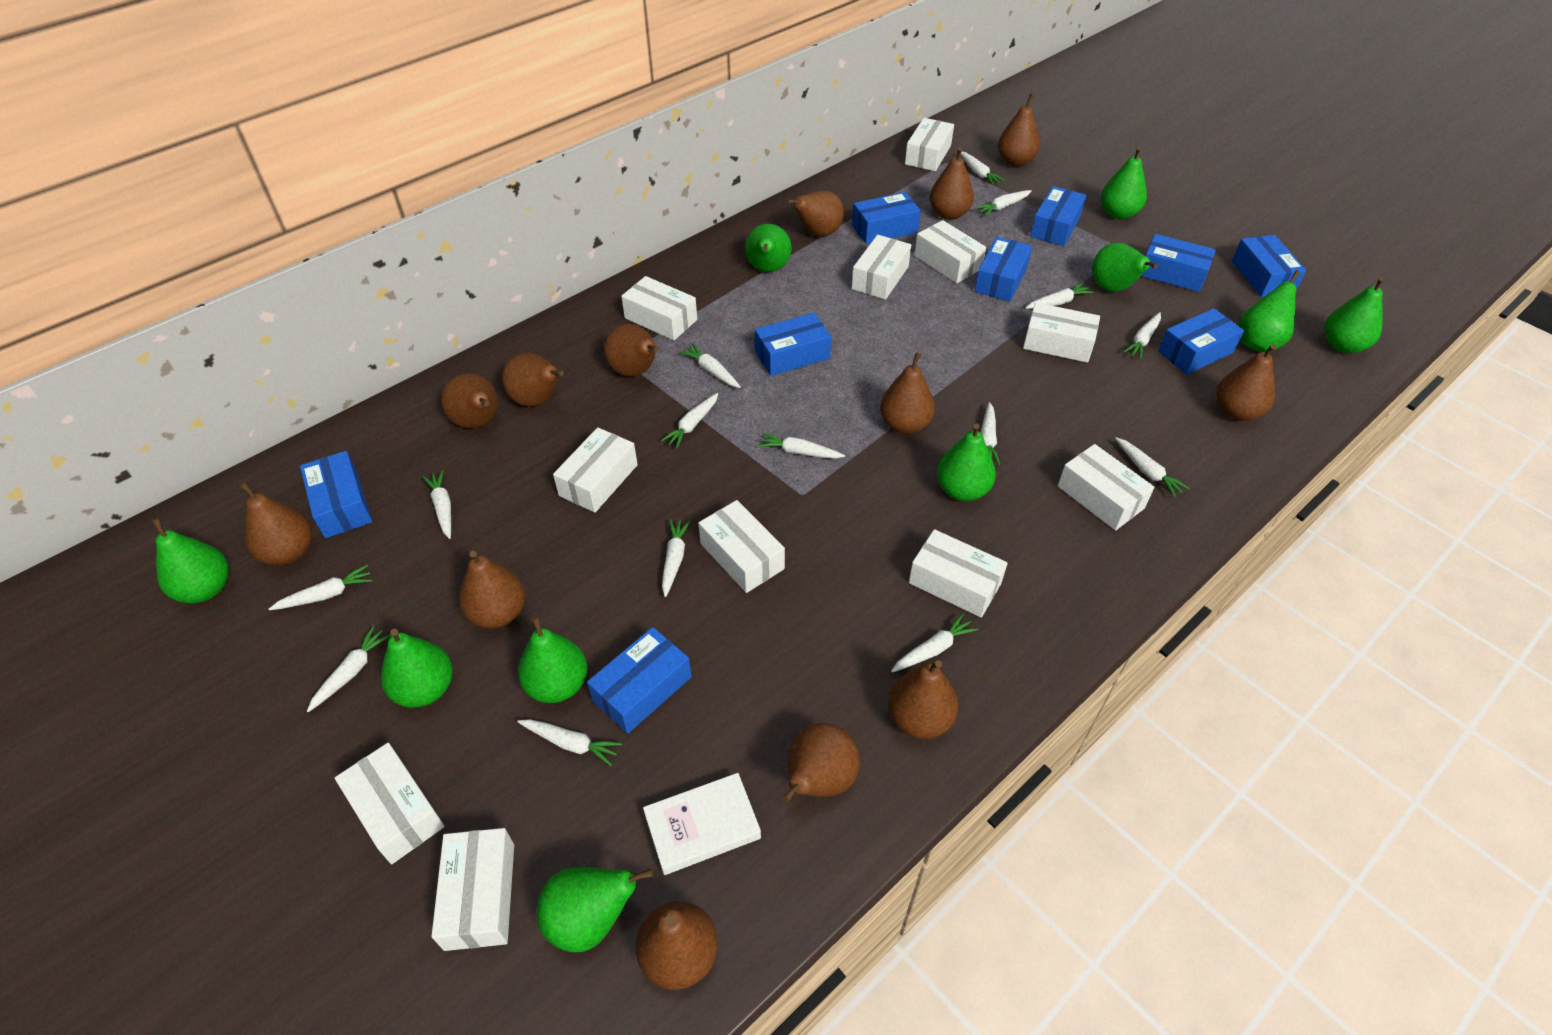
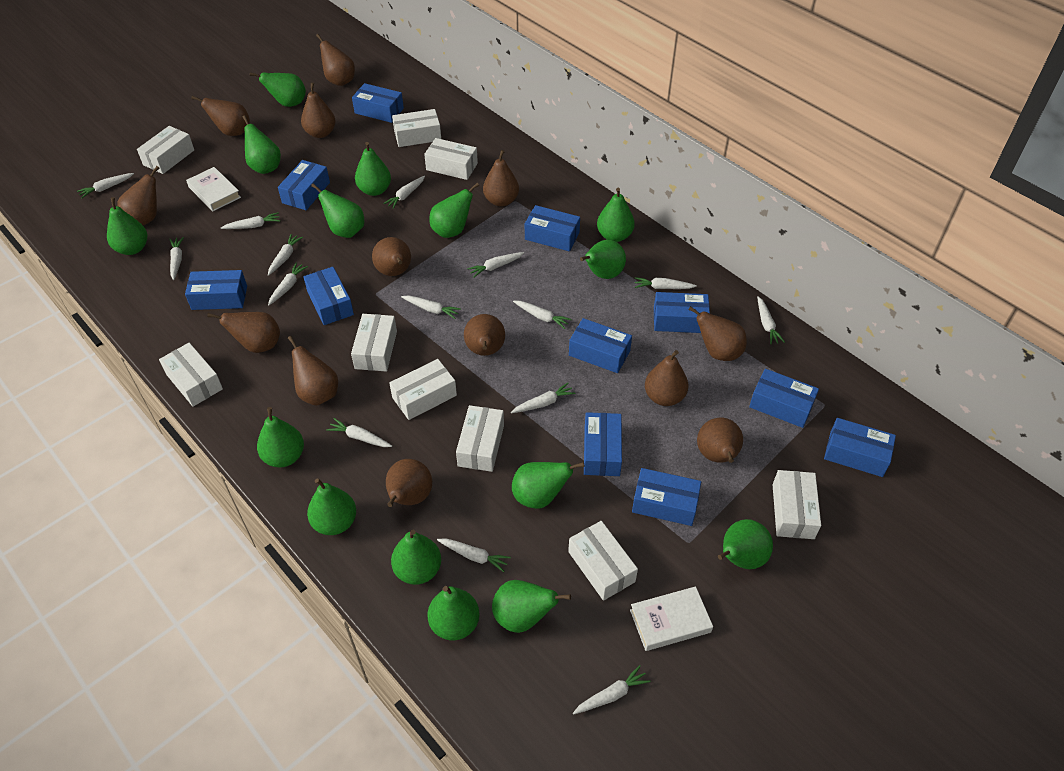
blue box: [300,451,372,538] [587,627,691,734] [755,313,831,376] [852,192,921,244] [974,237,1032,302] [1030,186,1086,246] [1141,234,1216,292] [1158,308,1244,374] [1232,235,1306,297] = 9 -> [185,270,247,310] [278,160,330,210] [303,267,354,325] [352,83,404,123] [525,205,580,251] [569,318,632,373] [584,412,622,476] [632,468,701,526] [654,292,710,333] [749,369,819,428] [824,418,896,477] = 11
green pear: [152,518,229,603] [381,629,453,708] [518,616,588,703] [536,867,654,952] [745,224,792,272] [937,423,996,501] [1092,243,1158,292] [1101,146,1147,219] [1239,270,1300,352] [1324,277,1385,353] = 10 -> [107,197,147,255] [243,115,281,174] [250,72,306,107] [257,407,304,467] [307,478,356,535] [311,183,364,238] [355,142,391,196] [391,530,441,585] [428,586,480,640] [429,183,479,238] [492,580,571,633] [512,462,585,509] [580,240,626,279] [597,188,635,242] [718,519,773,569] = 15
white book: [643,773,761,875] = 1 -> [186,167,241,211] [630,586,713,651] = 2
white box: [335,743,445,864] [431,828,514,951] [553,427,638,513] [621,276,697,340] [699,500,785,593] [852,235,911,300] [905,118,954,171] [909,529,1008,618] [914,220,986,283] [1023,302,1100,363] [1058,444,1154,530] = 11 -> [137,126,194,174] [159,343,223,407] [351,314,397,372] [389,359,457,420] [392,109,441,147] [424,138,478,180] [456,405,504,472] [568,521,638,601] [773,470,821,539] = 9

